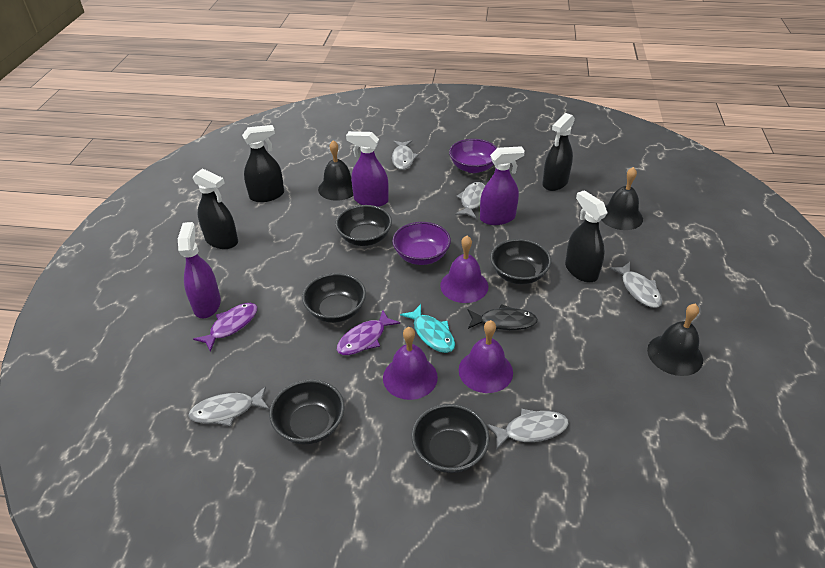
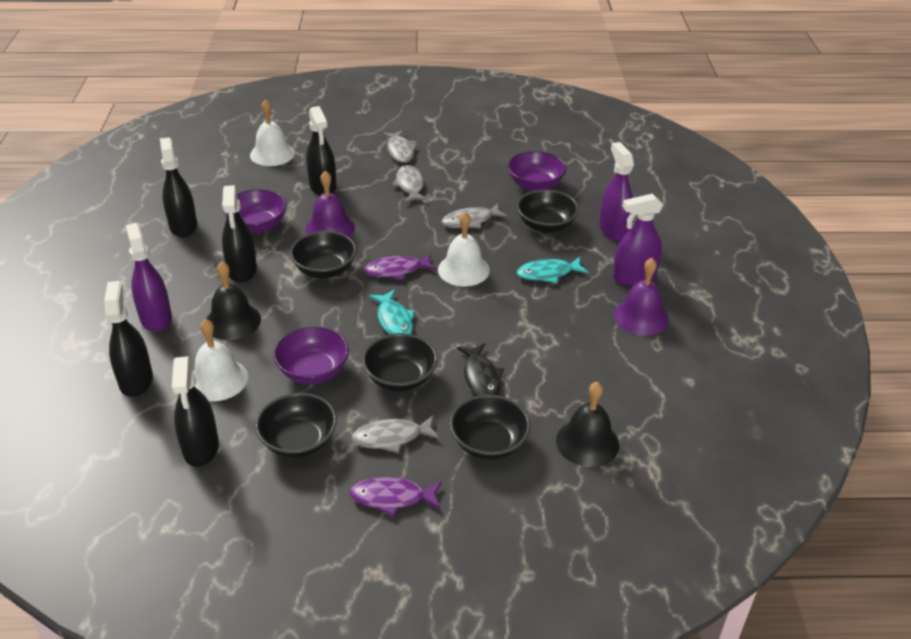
black bell: [318,140,353,201] [601,167,643,230] [647,304,703,376] = 3 -> [206,262,261,340] [556,382,620,467] = 2
black spray bottle: [193,168,238,249] [242,125,284,202] [542,113,575,191] [565,190,607,282] = 4 -> [104,281,153,397] [160,137,197,237] [172,356,219,467] [222,185,257,283] [306,106,337,195] = 5
grey fish: [188,387,270,426] [392,140,419,170] [455,182,485,218] [487,409,569,450] [609,262,662,308] = 5 -> [351,415,440,453] [382,130,417,163] [392,165,428,203] [442,203,508,228] = 4
purple bell: [383,327,438,400] [440,236,488,303] [459,320,513,393] = 3 -> [305,171,355,237] [613,258,669,336] = 2
purple bowl: [392,222,451,265] [449,139,497,173] = 2 -> [224,189,287,233] [273,327,349,384] [508,151,566,191] = 3
turquoise fish: [400,304,455,353] = 1 -> [369,290,415,335] [516,257,589,283] = 2
white bell: none = 0 -> [193,319,248,401] [250,99,295,166] [438,212,490,286] = 3

